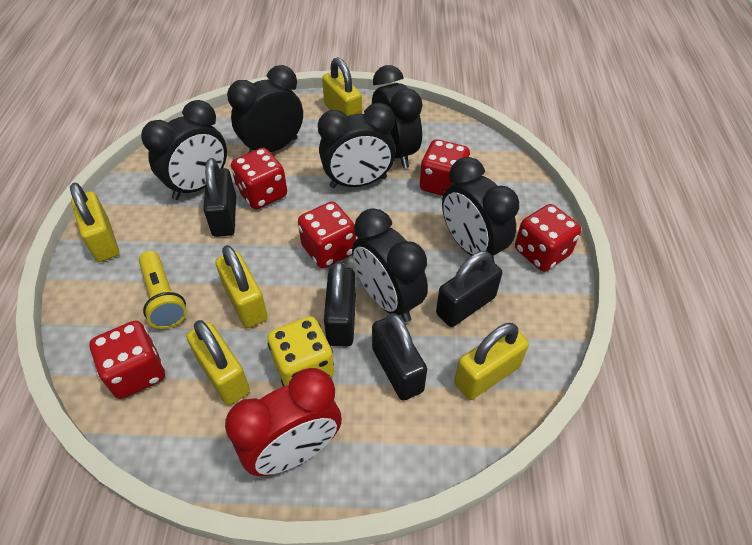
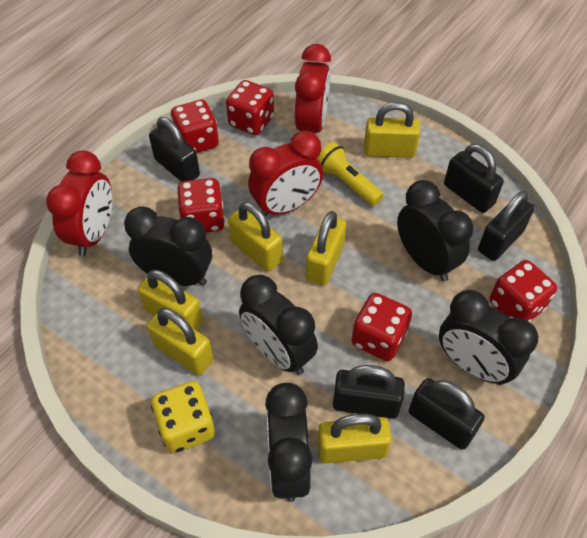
black clock: [141,100,227,200] [227,65,303,153] [318,103,396,188] [352,208,428,322] [372,65,423,168] [442,157,519,263] = 6 -> [124,206,212,286] [239,275,318,375] [265,383,313,502] [397,180,473,282] [439,290,538,385] = 5
black padlock: [203,158,236,237] [324,261,356,346] [372,313,427,401] [436,251,502,327] = 4 -> [149,117,200,182] [333,365,405,419] [409,378,484,450] [444,144,504,213] [478,191,534,261] = 5
red clock: [225,368,342,476] = 1 -> [46,151,112,256] [248,131,323,217] [295,44,331,133] = 3
yellow padlock: [70,183,119,262] [186,320,250,405] [215,245,268,328] [322,57,362,116] [454,323,529,400] = 5 -> [138,270,203,330] [147,308,213,375] [228,202,283,271] [306,211,346,286] [317,414,392,464] [364,102,420,158] = 6

